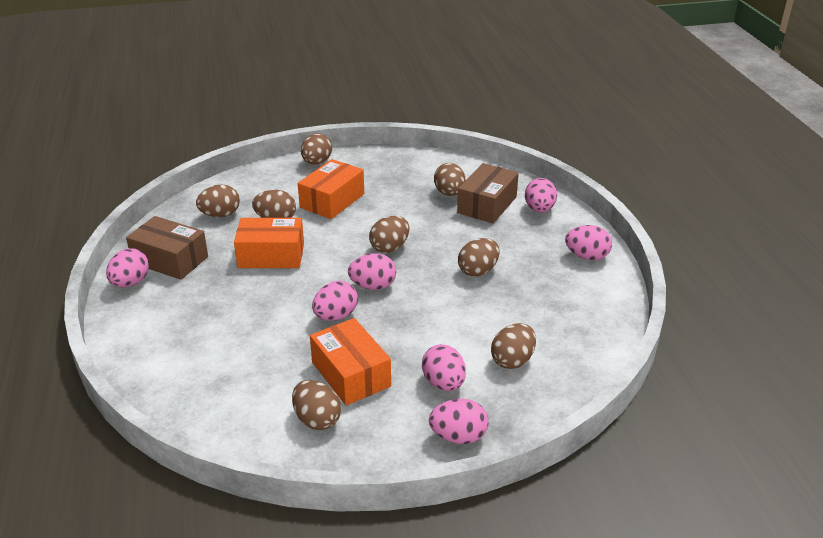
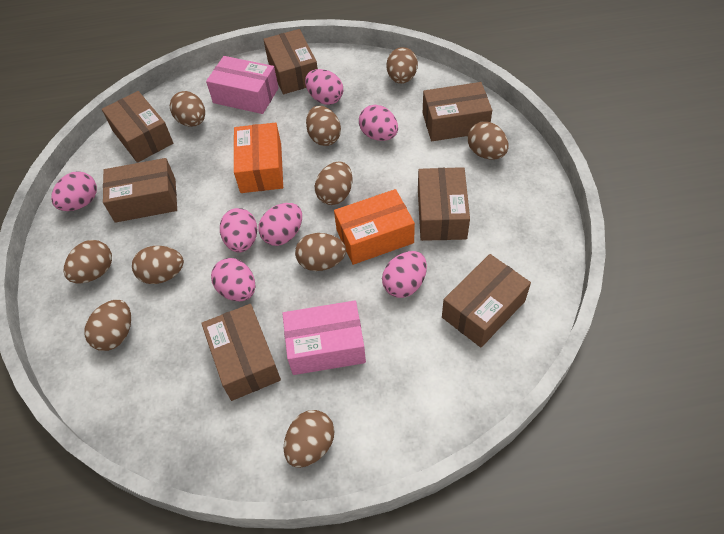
brown box: [126,216,208,280] [457,163,519,223] = 2 -> [102,91,173,163] [103,158,177,223] [201,304,281,401] [263,29,318,94] [418,167,470,241] [423,82,492,141] [442,254,531,347] = 7
brown egg: [196,184,240,217] [252,190,296,218] [292,380,341,430] [301,133,332,165] [369,216,409,253] [434,163,466,196] [458,238,500,277] [491,323,536,369] = 8 -> [64,240,112,283] [84,300,131,351] [132,246,184,284] [170,91,205,127] [284,410,334,468] [295,233,346,271] [306,106,341,146] [315,161,353,205] [387,47,418,84] [467,121,509,160] = 10
orange box: [234,218,304,268] [298,159,364,219] [310,318,391,406] = 3 -> [234,122,283,193] [334,189,415,265] = 2
pink box: none = 0 -> [206,56,278,114] [282,300,366,375] = 2

